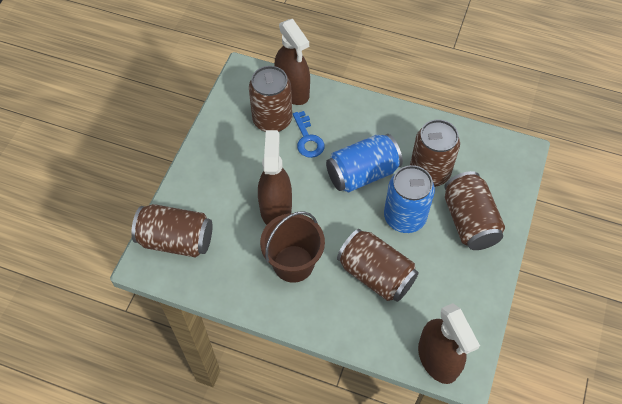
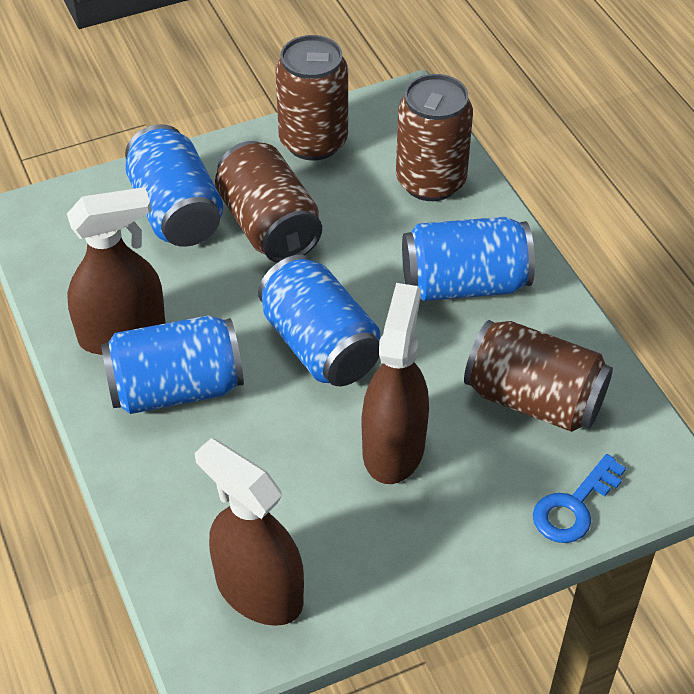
blue can: [326,134,403,192] [384,165,435,233] = 2 -> [101,315,244,414] [125,124,223,247] [258,255,380,386] [402,217,535,301] = 4
brown bucket: [260,211,325,283] = 1 -> none = 0
brown can: [131,204,213,257] [249,66,292,132] [337,229,419,302] [410,119,460,187] [444,171,505,250] = 5 -> [215,141,322,263] [275,35,348,161] [396,74,473,201] [464,320,613,432] = 4

